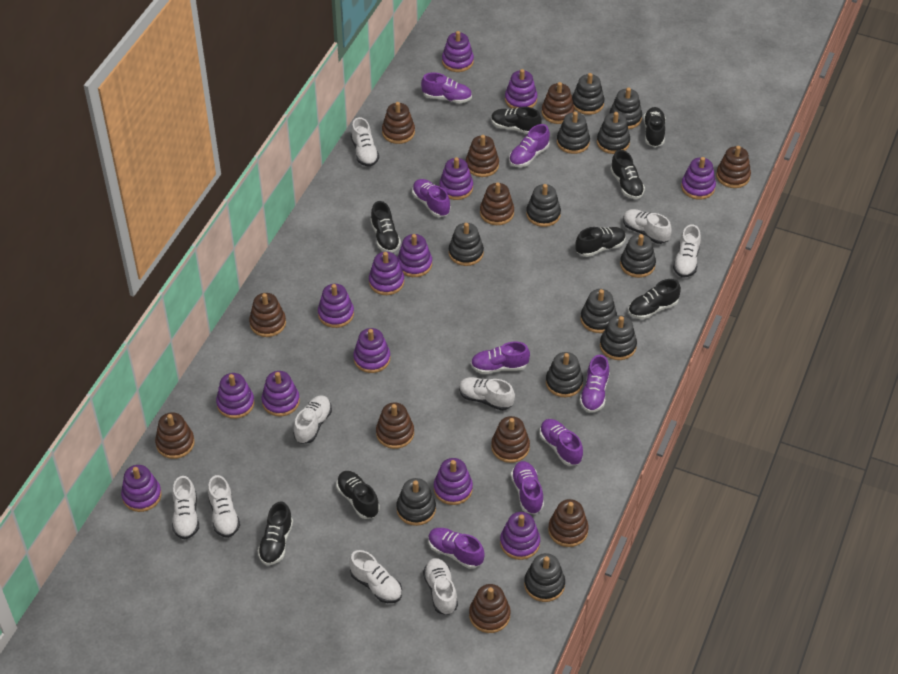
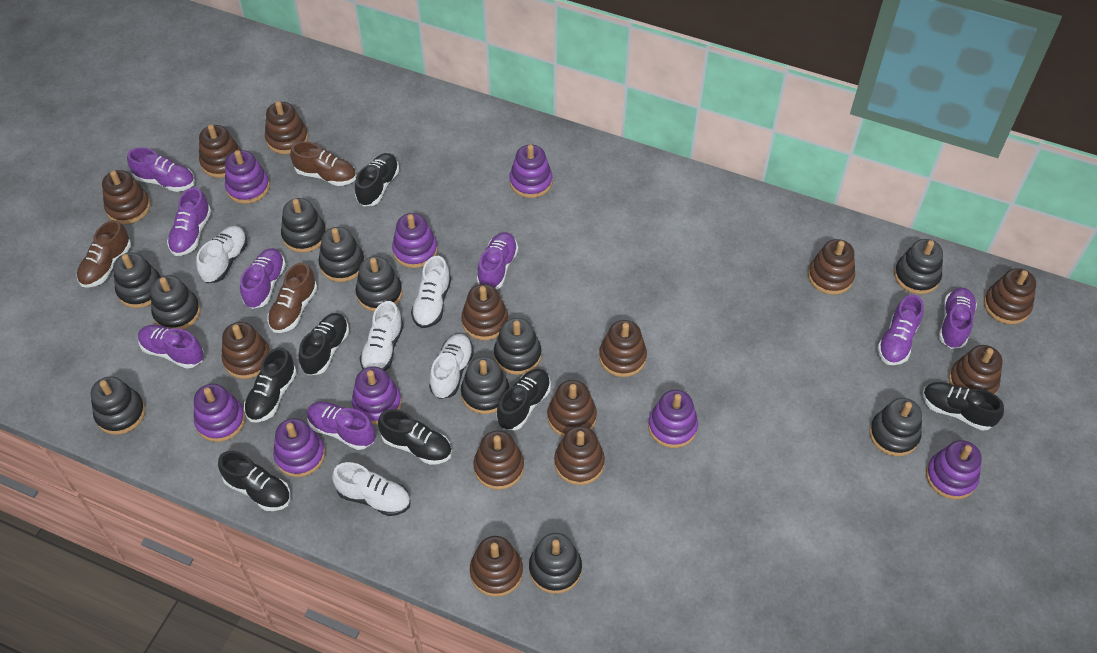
black shoe: [258,502,293,565] [336,471,380,519] [370,201,401,253] [491,107,542,134] [575,227,626,257] [610,150,645,199] [628,279,681,319] [643,107,666,147] = 8 -> [218,451,291,511] [244,347,297,422] [298,313,349,375] [355,153,399,206] [378,409,452,465] [497,369,551,430] [923,382,1004,431] = 7
black stacking toy: [396,478,436,526] [449,223,484,266] [524,553,565,602] [526,184,561,227] [546,352,583,397] [557,112,590,154] [572,73,605,115] [581,289,617,333] [597,112,630,154] [600,315,637,360] [610,87,642,129] [620,234,656,278] = 12 -> [91,376,145,435] [113,252,161,308] [150,275,200,330] [281,198,326,253] [318,227,365,282] [355,256,402,312] [461,356,509,414] [494,318,542,375] [529,533,582,594] [869,398,922,456] [894,239,943,294] = 11
brown shoe: none = 0 -> [77,220,131,288] [267,262,317,333] [290,141,356,186] = 3
brown stacking toy: [155,412,195,459] [249,293,286,337] [376,403,414,449] [382,102,415,144] [466,135,499,177] [469,584,511,633] [480,182,514,225] [491,416,530,463] [542,82,575,124] [548,499,589,547] [716,146,751,188] = 11 -> [102,170,150,224] [199,125,241,178] [222,322,270,379] [265,101,308,154] [461,284,508,340] [470,536,523,597] [474,430,524,490] [547,380,597,437] [554,426,605,485] [599,320,647,377] [808,239,855,295] [949,345,1003,394] [984,268,1036,325] = 13
purple stacking toy: [121,465,162,512] [216,373,255,419] [262,371,300,416] [318,284,354,328] [353,328,390,373] [369,252,404,295] [397,234,432,277] [434,458,473,505] [439,157,473,200] [442,31,474,72] [500,512,540,560] [505,69,537,109] [681,157,716,200] = 13 -> [194,384,245,442] [225,150,270,204] [273,418,325,477] [352,366,401,425] [392,213,438,268] [509,145,553,198] [648,390,698,448] [926,440,982,499] = 8
white shoe: [172,476,199,539] [208,475,240,538] [293,395,332,444] [349,550,402,603] [351,117,379,167] [423,558,458,615] [459,377,515,411] [623,209,672,244] [673,224,701,278] = 9 -> [196,226,248,283] [332,462,411,516] [360,301,404,371] [411,256,451,328] [429,334,474,399] = 5

